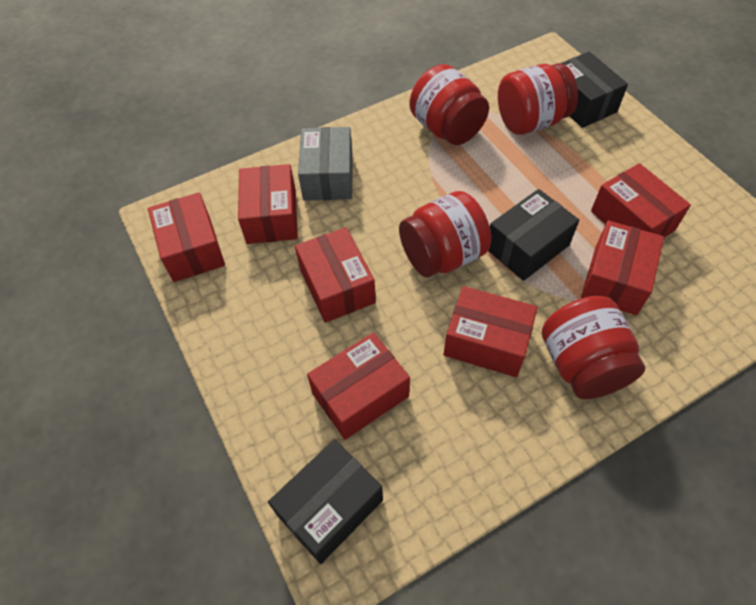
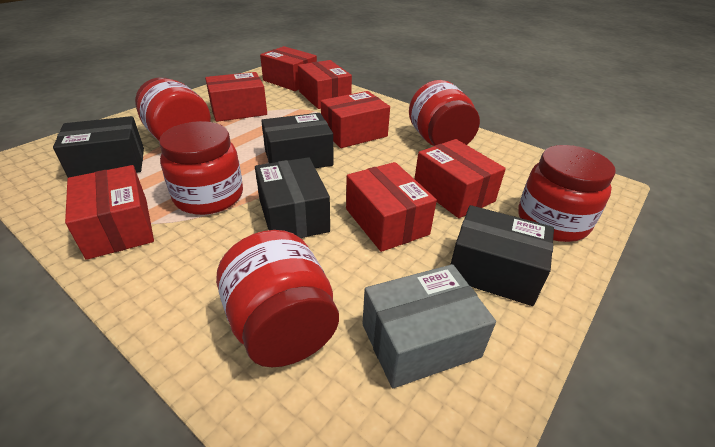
black box: [268,439,383,564] [488,189,579,281] [561,52,628,128] = 3 -> [53,116,144,178] [255,157,330,238] [261,113,333,168] [450,205,554,306] = 4
red jar: [399,191,491,278] [409,64,489,145] [498,63,578,135] [542,296,645,399] = 4 -> [135,77,211,141] [159,121,243,215] [216,230,339,367] [409,80,480,146] [518,145,616,242] = 5

